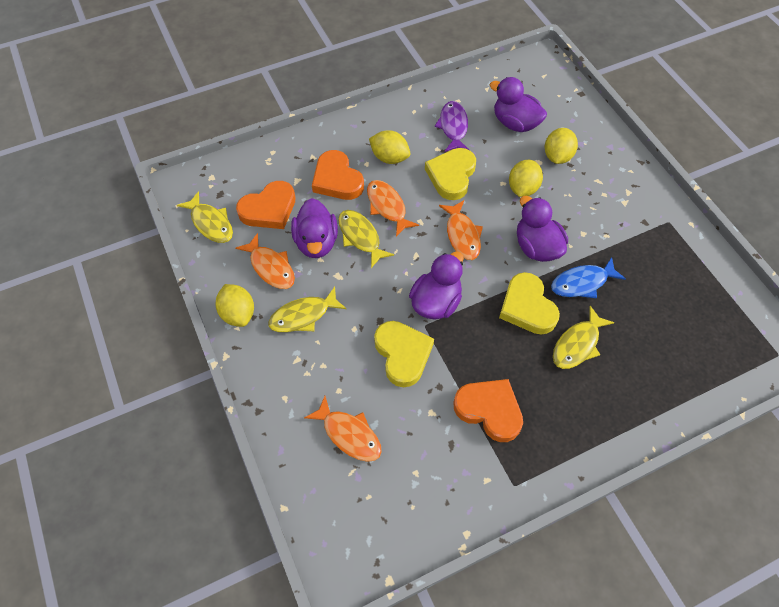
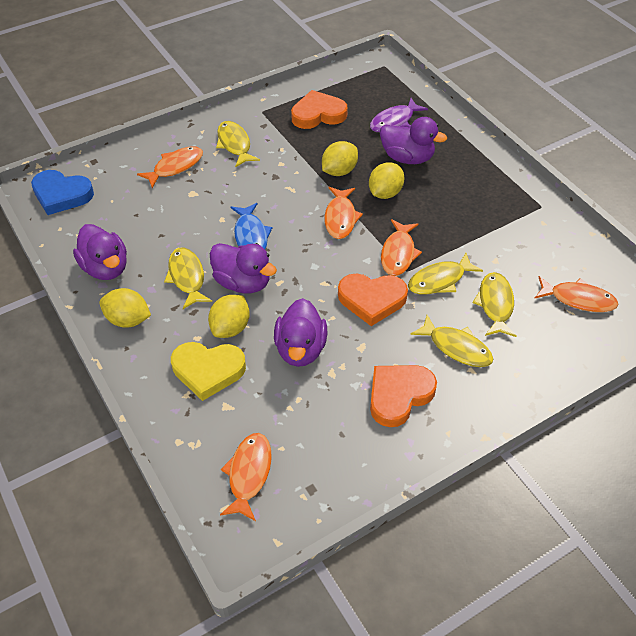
blue heart: none = 0 -> [31,170,94,215] = 1
orange fish: [235,233,295,289] [304,396,382,462] [367,180,419,237] [439,200,483,260] = 4 -> [137,146,203,188] [220,433,272,521] [324,187,363,239] [381,219,422,276] [534,276,619,312] = 5
yellow fish: [177,191,233,243] [268,287,347,332] [338,210,394,268] [553,306,615,369] = 4 -> [164,248,212,309] [216,121,260,168] [408,252,483,295] [410,315,493,367] [472,272,517,337] = 5
yellow heart: [374,321,434,387] [425,148,476,200] [499,272,560,334] = 3 -> [171,342,246,401] = 1

